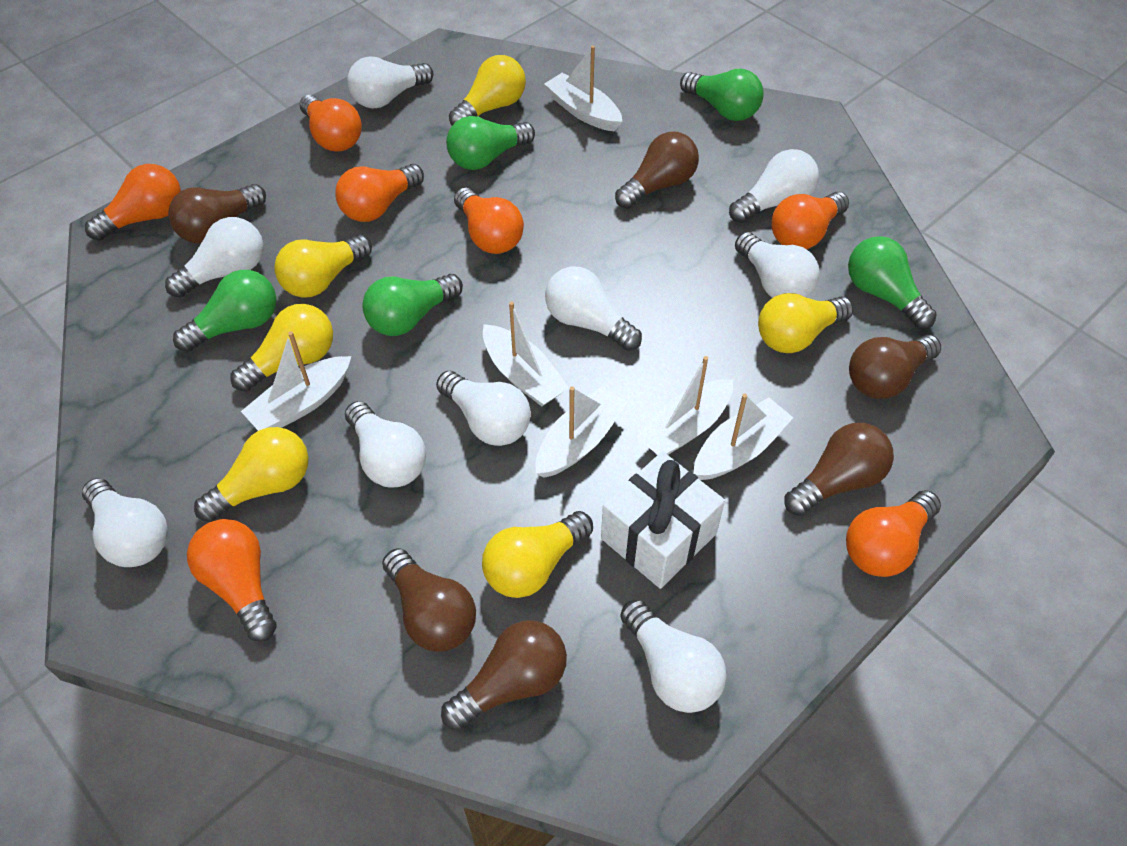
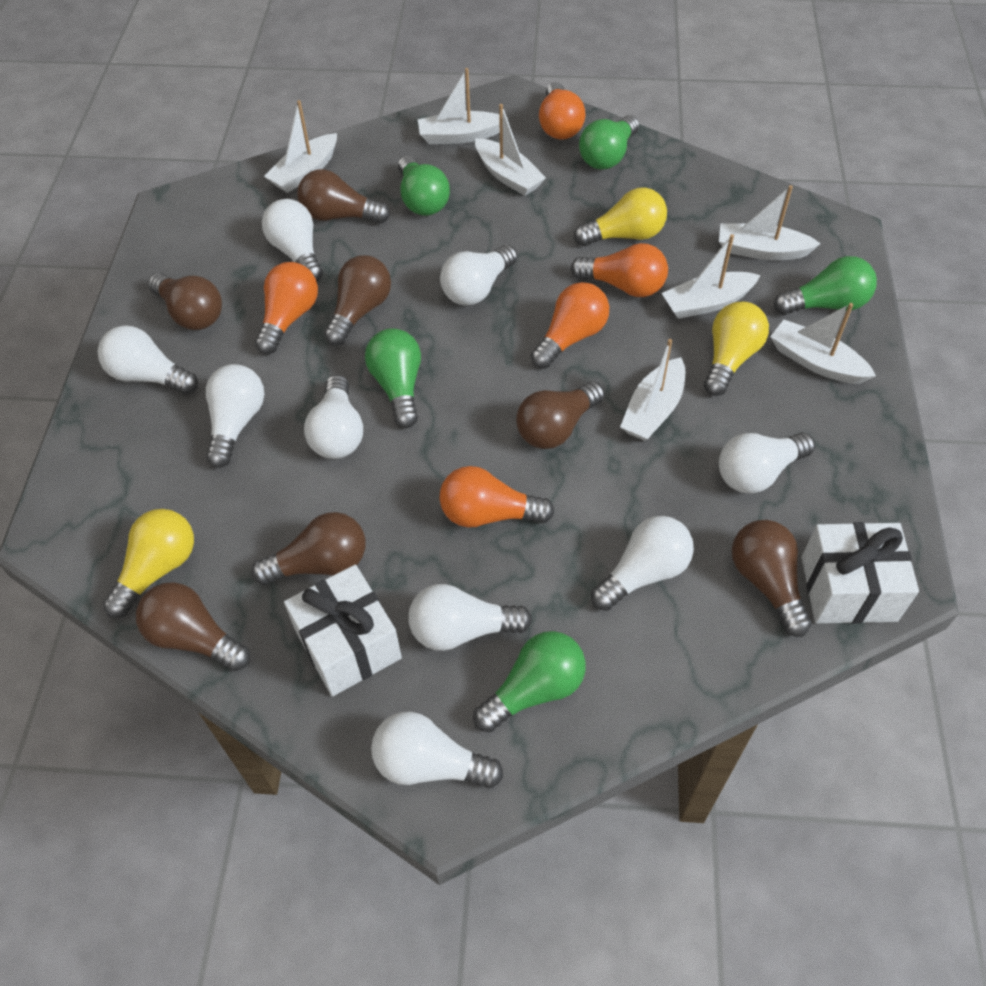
brown light bulb: [168,184,266,243] [382,548,476,652] [441,620,567,730] [615,132,699,209] [784,423,894,516] [849,335,941,399] = 6 -> [136,582,250,671] [148,273,222,330] [251,512,365,585] [297,169,390,224] [324,255,391,346] [516,381,605,449] [732,520,812,637] = 7
orange light bulb: [85,164,181,241] [187,519,277,642] [300,95,362,151] [335,164,424,222] [454,187,524,254] [771,192,849,249] [846,490,941,577] = 7 -> [255,262,318,354] [439,466,555,528] [531,282,609,369] [539,82,585,139] [570,243,668,297] = 5
white boat: [241,331,351,431] [483,301,569,407] [536,386,628,478] [544,46,623,131] [636,356,733,455] [694,394,793,480] = 6 -> [264,100,337,193] [418,68,508,144] [475,104,546,196] [620,339,685,441] [662,234,760,319] [719,185,821,260] [770,303,876,384] = 7
white gift: [601,451,725,589] = 1 -> [284,565,402,696] [802,522,919,624] = 2
yellow light bulb: [194,427,308,522] [231,304,333,392] [274,235,372,298] [449,55,526,126] [482,511,593,598] [758,293,854,353] = 6 -> [103,509,194,618] [574,187,667,246] [704,302,769,396] = 3

